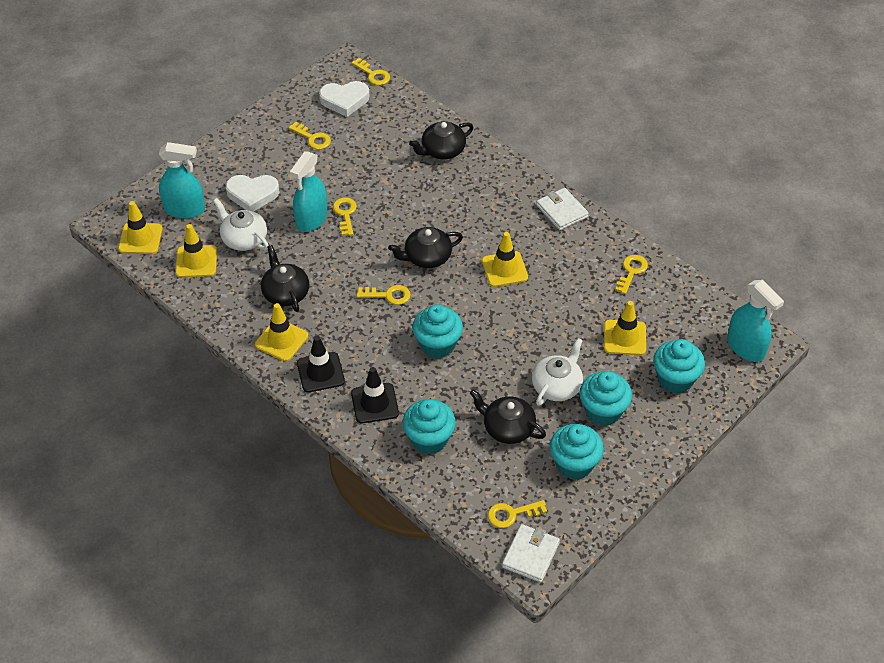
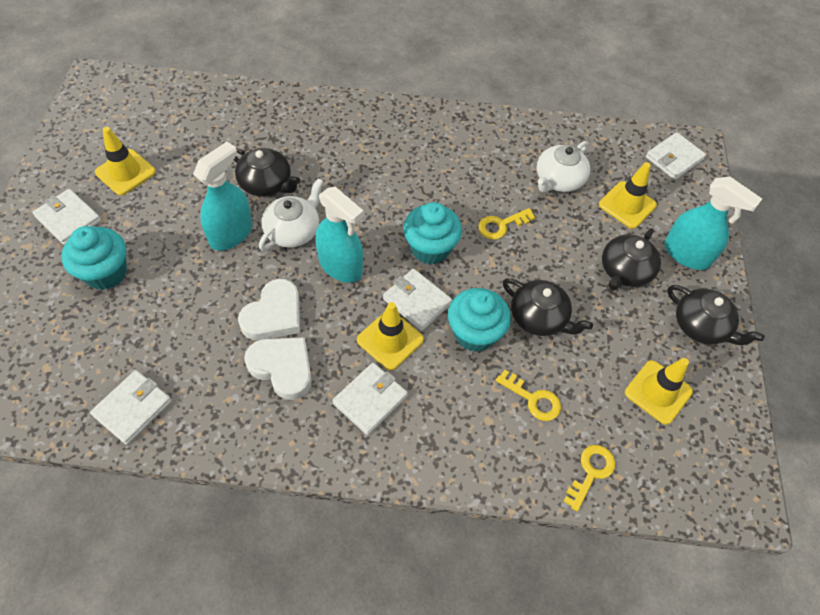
black traffic cone: [297,336,345,393] [351,367,399,423] = 2 -> none = 0
turquoise cupcake: [403,399,456,454] [412,304,463,359] [550,424,604,480] [580,371,632,426] [653,339,705,394] = 5 -> [61,226,127,290] [403,202,462,265] [448,288,511,352] = 3
white wallet: [502,524,560,582] [536,188,589,230] = 2 -> [32,189,101,245] [90,370,172,445] [332,363,408,435] [383,268,452,331] [646,132,706,180] = 5
yellow key: [289,122,331,149] [333,197,357,236] [352,58,390,85] [357,285,411,305] [488,500,547,528] [615,255,648,294] = 6 -> [478,208,535,240] [496,370,561,421] [563,445,615,512] = 3
yellow traffic cone: [118,201,163,254] [175,224,217,278] [255,303,308,361] [482,232,528,287] [604,301,646,355] = 5 -> [95,127,156,195] [357,302,424,370] [599,162,657,229] [625,358,693,425] = 4

